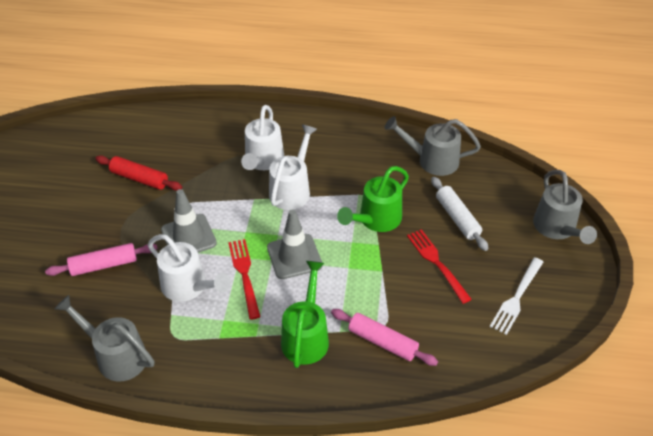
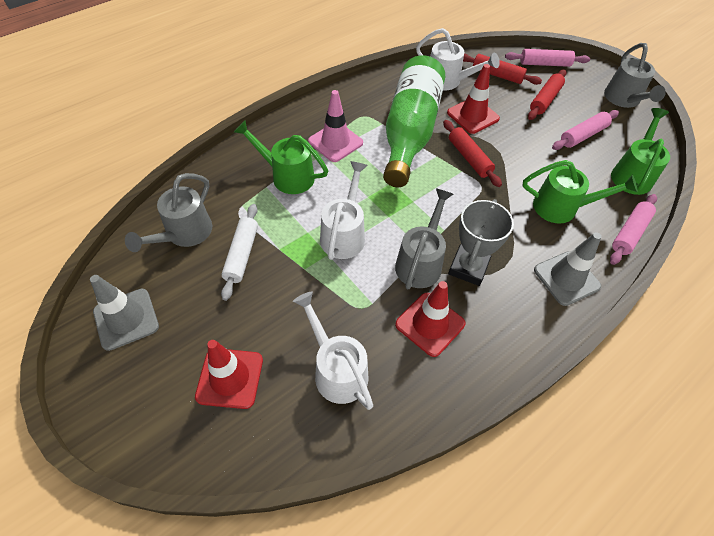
green bottle: none = 0 -> [383,55,445,187] = 1
green watering can: [281,261,329,368] [337,166,409,232] = 2 -> [234,120,328,194] [523,160,638,224] [611,108,670,195] = 3
grey trophy: none = 0 -> [448,199,514,286] = 1
pink rolling pin: [45,243,158,276] [331,309,438,366] = 2 -> [505,49,590,67] [552,110,619,150] [610,194,657,265] = 3
pink traffic cone: none = 0 -> [308,90,363,162] = 1
red fork: [228,239,261,320] [407,229,472,304] = 2 -> none = 0
red rolling pin: [95,155,182,191] = 1 -> [443,120,502,187] [463,53,542,85] [528,69,566,120] = 3
red traffic cone: none = 0 -> [195,340,263,409] [395,281,465,357] [447,64,500,134] = 3
white fork: [490,257,543,335] = 1 -> none = 0

